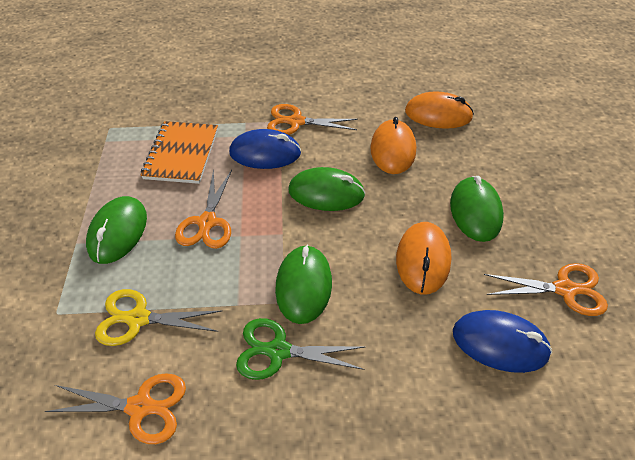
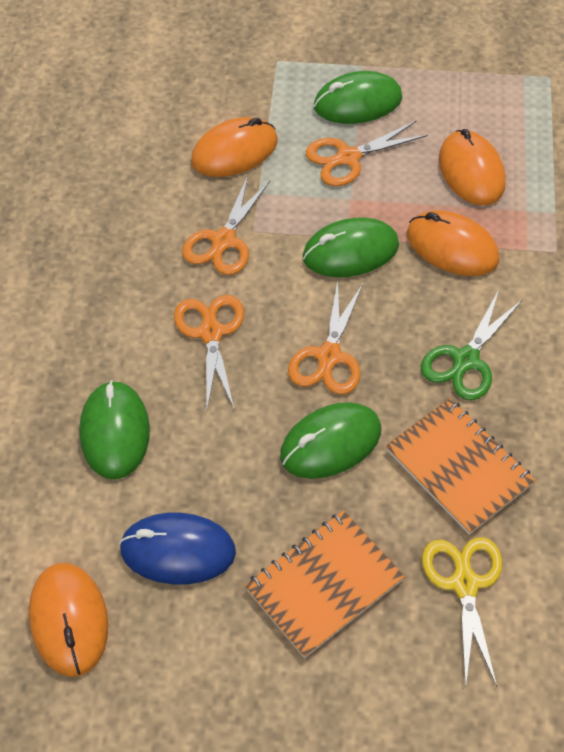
blue mouse: [229,129,301,169] [453,310,552,373] = 2 -> [119,513,236,584] = 1
orange mouse: [370,117,416,174] [396,222,452,295] [405,91,474,129] = 3 -> [29,563,108,677] [191,117,278,177] [407,210,500,276] [439,129,506,205] = 4
orange notebook: [141,121,218,184] = 1 -> [245,511,405,658] [386,398,535,535] = 2

